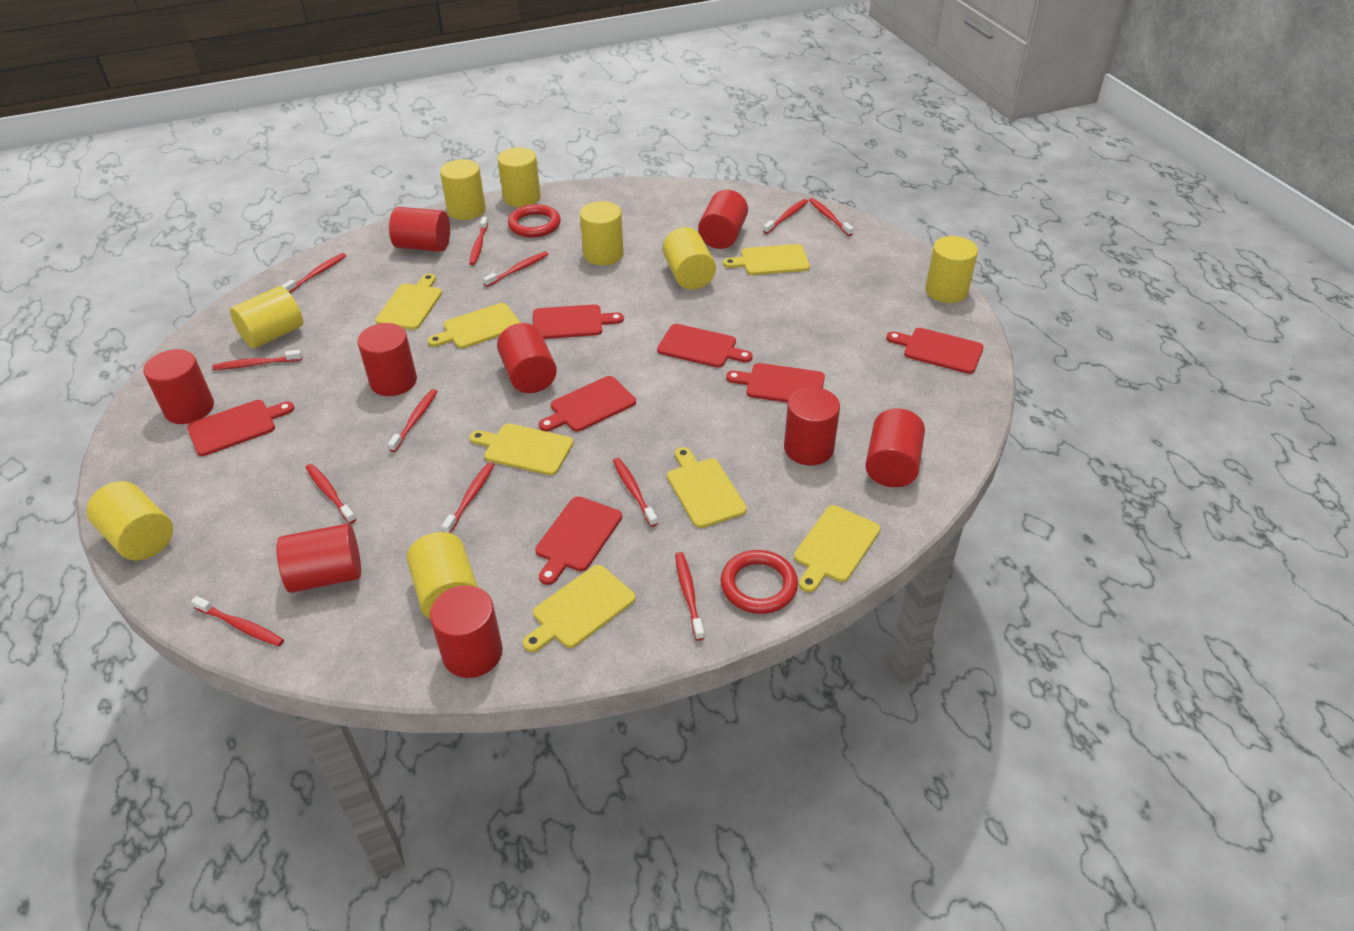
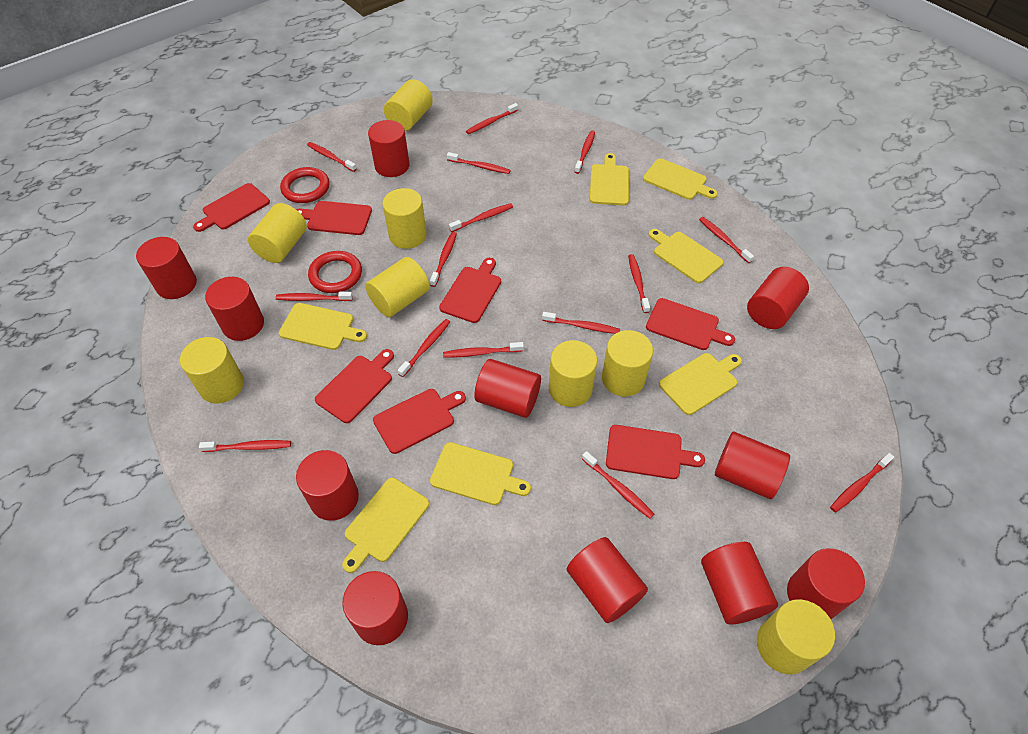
red cylinder: [143,349,214,424] [276,523,361,593] [358,323,417,396] [389,207,450,252] [430,585,503,678] [497,323,557,393] [698,190,748,249] [784,387,840,466] [865,409,925,487] = 9 -> [136,237,197,299] [205,277,264,341] [296,450,359,521] [342,571,408,645] [368,120,410,177] [474,359,541,418] [567,537,648,623] [701,542,778,624] [715,432,790,499] [747,267,809,329] [787,548,865,619] = 11
red toothbrush: [191,596,284,646] [212,350,302,370] [282,253,346,293] [306,464,356,524] [388,389,438,452] [442,462,494,533] [469,217,488,265] [483,251,549,287] [613,458,658,527] [675,552,704,641] [763,199,808,234] [809,198,854,236] = 12 -> [199,440,291,452] [276,292,353,301] [307,142,357,172] [398,319,450,377] [430,232,457,287] [443,342,524,358] [447,152,510,174] [449,203,513,232] [466,103,518,134] [542,312,620,334] [574,130,595,174] [582,451,654,519] [628,254,650,313] [699,217,754,263] [830,453,894,512] = 15

